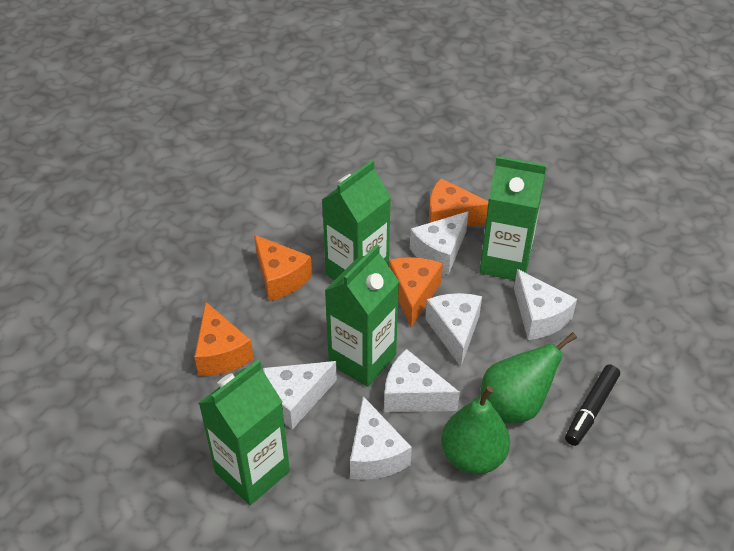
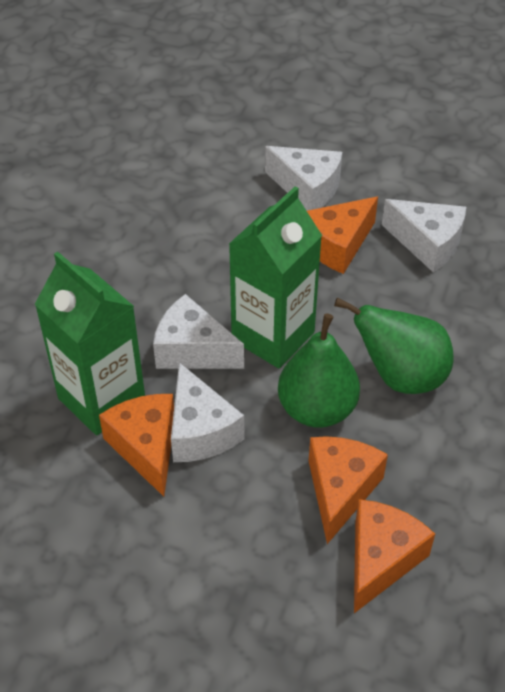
black marker: [565,364,620,446] = 1 -> none = 0
green carton: [199,360,290,505] [322,160,391,281] [325,244,399,387] [479,156,546,280] = 4 -> [35,252,145,435] [229,186,322,368] = 2
white cheese: [263,361,337,429] [350,396,412,480] [384,349,460,412] [410,211,469,275] [425,293,482,367] [514,269,577,340] = 6 -> [153,294,244,369] [171,362,244,462] [265,146,342,211] [382,199,466,272] = 4

